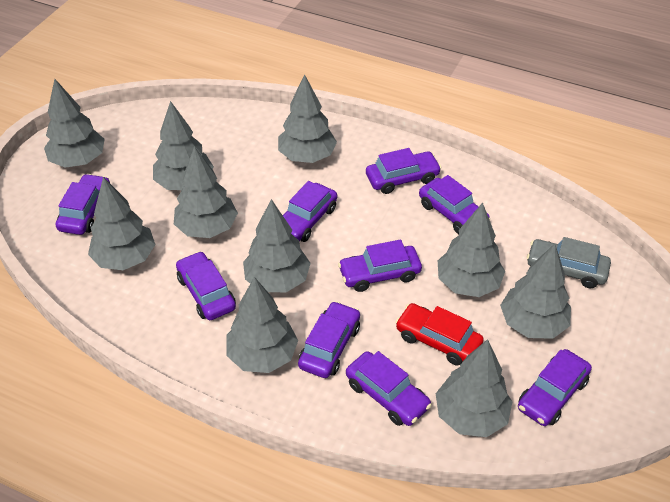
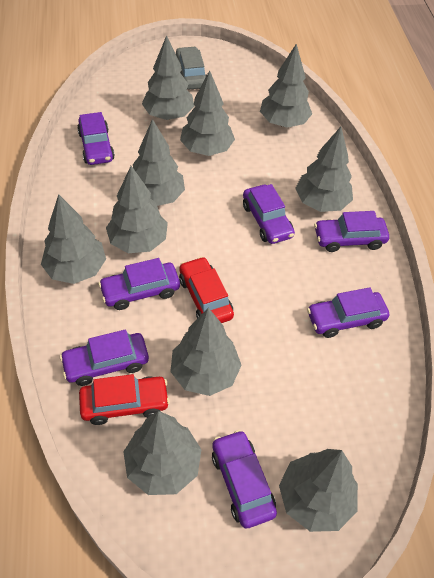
purple car: [56,174,110,235] [176,251,236,320] [283,181,337,242] [298,301,360,378] [338,239,422,292] [346,351,432,426] [366,148,442,194] [419,175,490,234] [518,349,592,426] = 9 -> [60,330,149,386] [77,112,115,165] [98,258,180,310] [212,430,277,528] [243,184,295,244] [307,287,389,338] [314,211,389,252] = 7
red car: [395,303,484,365] = 1 -> [79,374,170,425] [179,257,234,323] = 2

